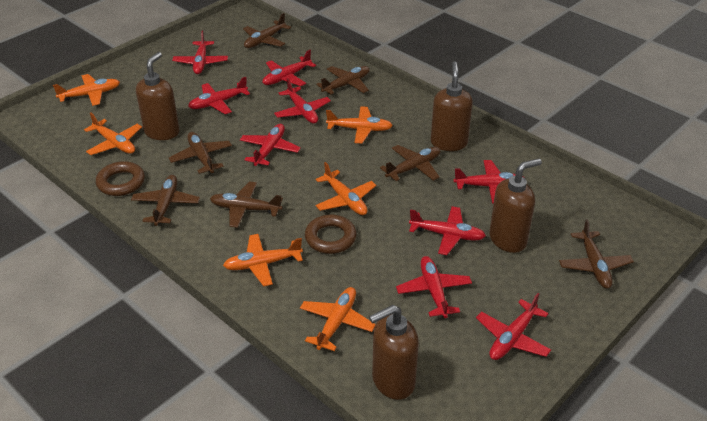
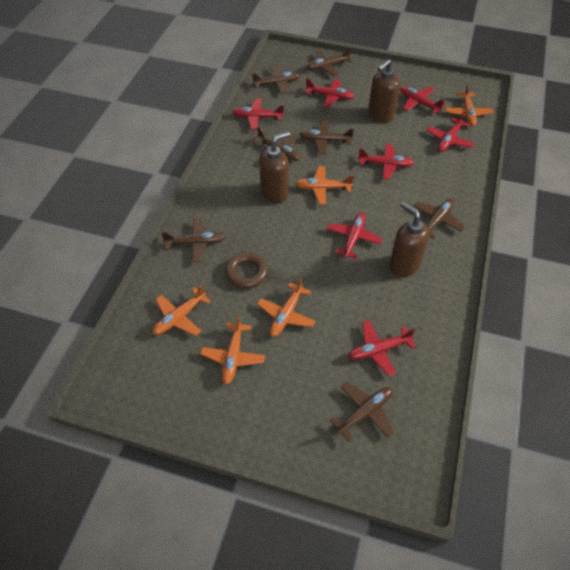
brown ring: [96,161,145,196] [305,214,357,254] = 2 -> [225,252,268,289] = 1
brown soap dispenser: [136,52,180,140] [369,305,419,400] [431,61,473,151] [489,158,542,253] = 4 -> [259,131,290,203] [368,59,400,123] [389,202,430,277] = 3
orange plane: [53,74,120,106] [84,113,142,155] [223,234,303,287] [300,287,376,351] [315,162,376,215] [326,106,393,144] = 6 -> [153,285,211,336] [200,315,265,384] [257,278,316,337] [295,166,354,205] [445,84,494,126] = 5
red plane: [172,31,228,74] [188,77,250,114] [240,124,301,166] [262,50,316,86] [274,78,331,124] [396,256,472,318] [409,206,486,255] [453,160,523,203] [476,293,551,360] = 9 -> [232,98,284,130] [305,78,355,108] [327,213,382,259] [348,320,416,376] [358,144,414,180] [400,86,446,114] [426,112,474,152] = 7

